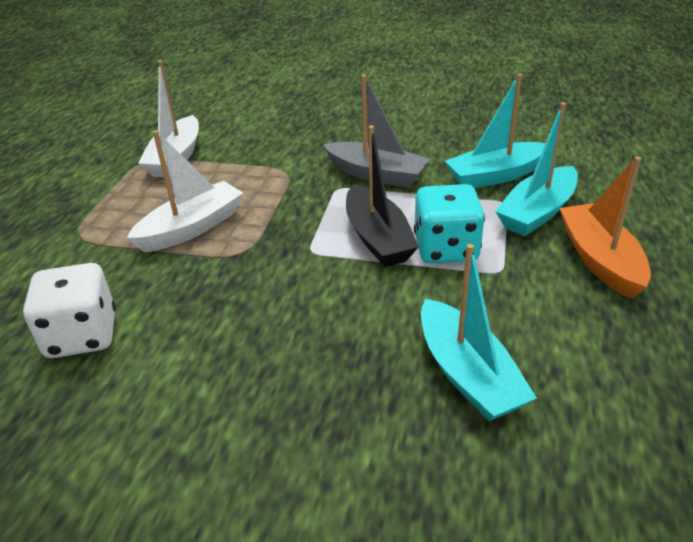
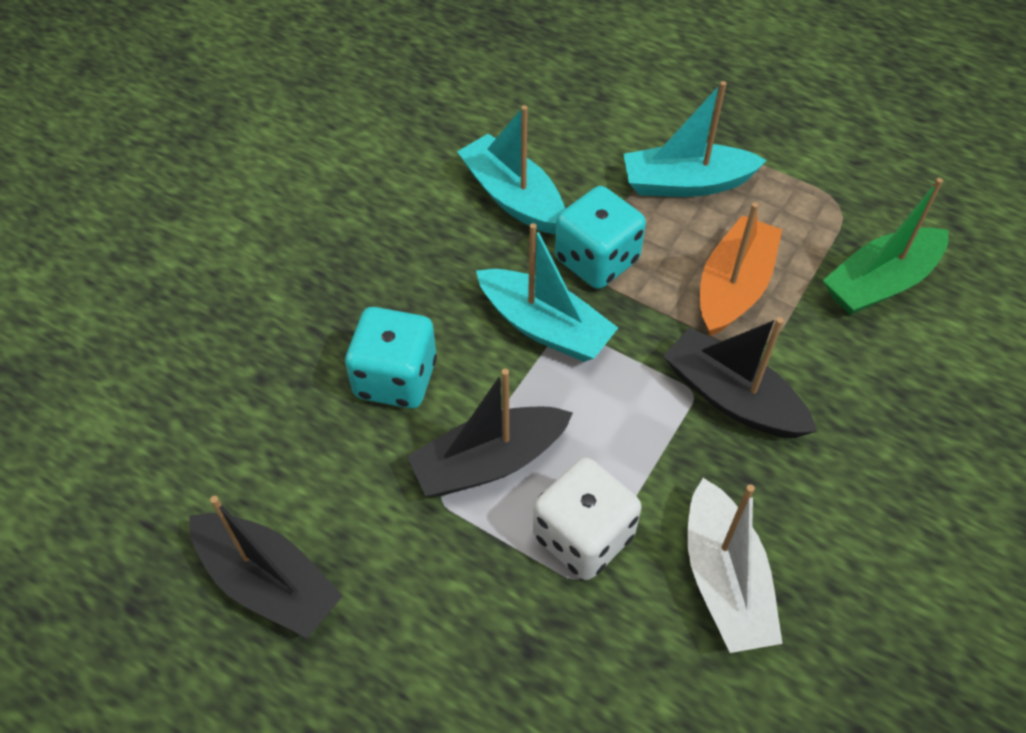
black boat: [346,125,419,267] = 1 -> [189,496,343,638] [407,369,573,496] [663,317,817,438] = 3
green boat: none = 0 -> [823,178,949,315] = 1
grey boat: [323,75,430,188] = 1 -> none = 0
turquoise dice: [414,184,485,263] = 1 -> [345,307,437,409] [555,186,646,289] = 2
white boat: [127,130,243,252] [138,60,199,178] = 2 -> [687,478,783,653] = 1

